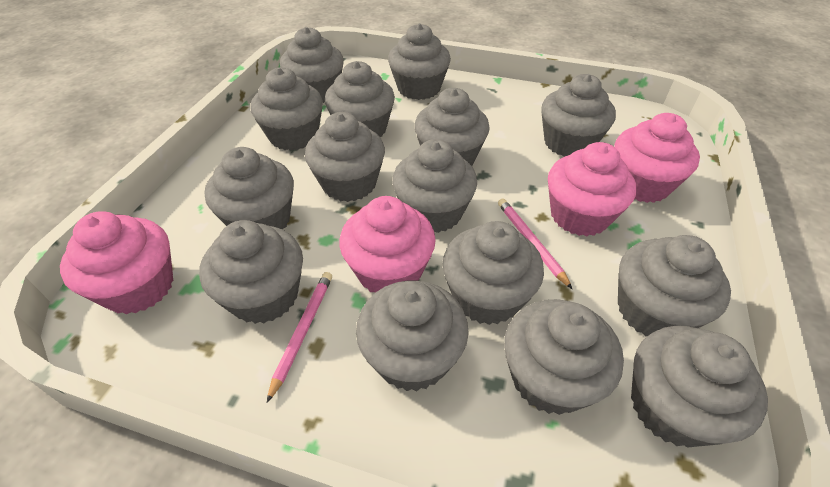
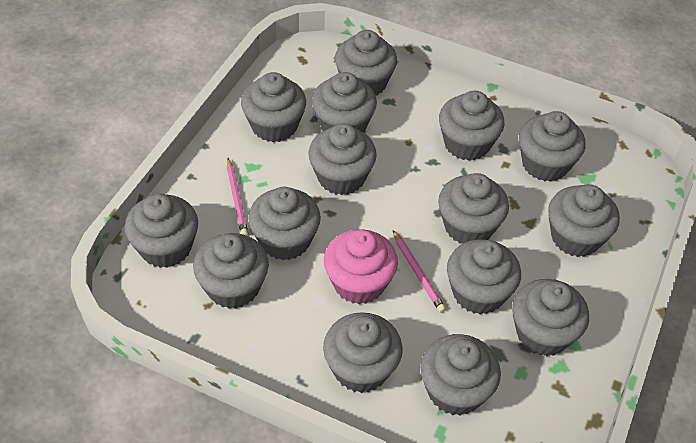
pink cupcake: [60,212,173,314] [339,196,436,293] [548,142,636,236] [614,113,700,203] = 4 -> [324,229,398,304] = 1

